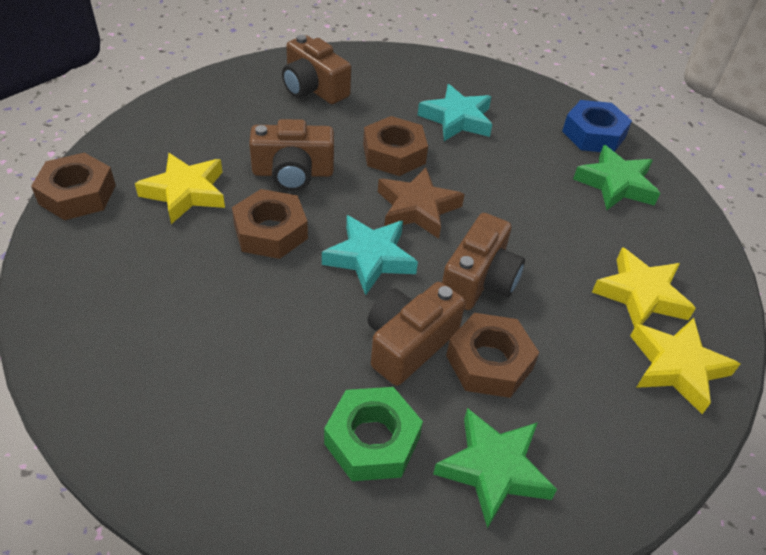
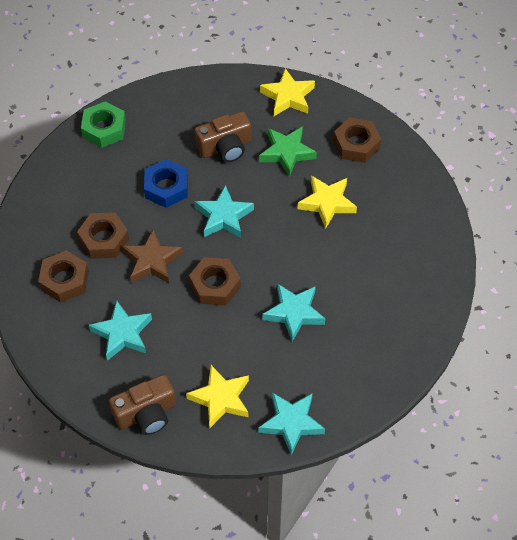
brown camera: [249,119,334,191] [282,35,351,104] [368,282,465,386] [442,213,525,310] = 4 -> [109,374,176,435] [194,111,251,162] = 2
green star: [433,408,557,529] [573,145,660,210] = 2 -> [259,126,317,177] = 1
turquoise star: [322,215,418,295] [418,84,492,141] = 2 -> [89,300,152,361] [195,185,254,238] [259,392,325,456] [263,283,325,342] = 4

